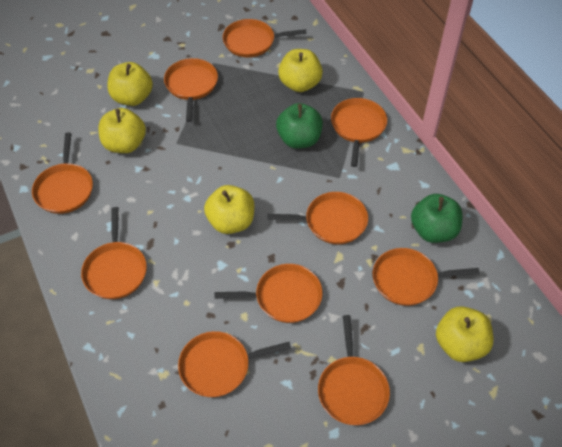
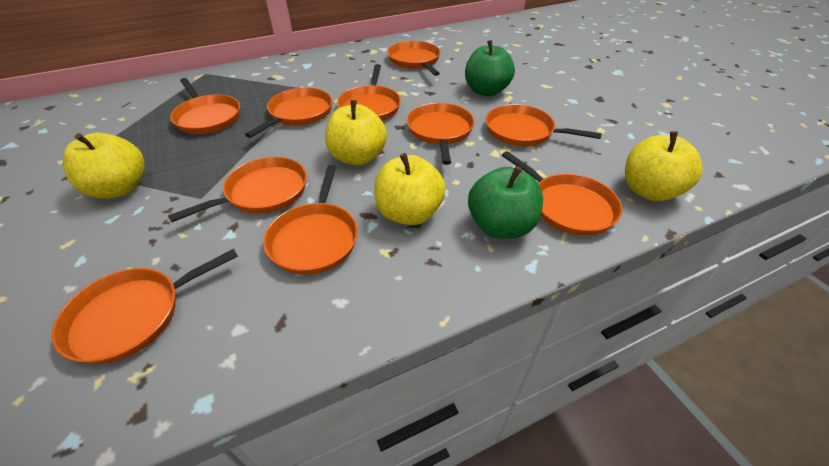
yellow apple: [98,108,146,153] [107,62,153,106] [204,185,254,234] [278,49,323,92] [436,306,493,362] = 5 -> [63,132,145,199] [325,100,387,166] [374,153,446,225] [625,131,703,201] = 4

